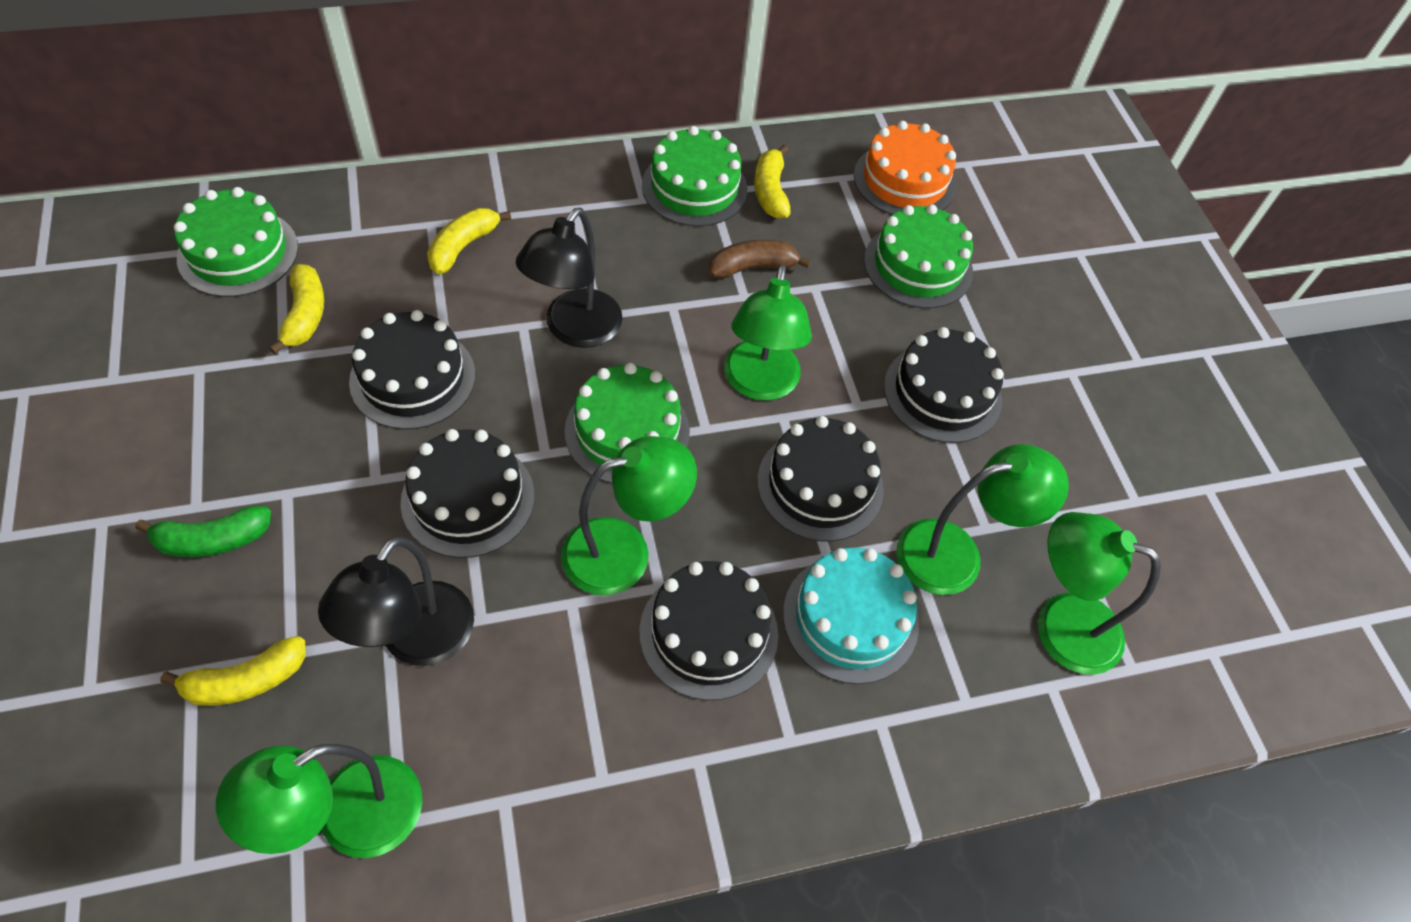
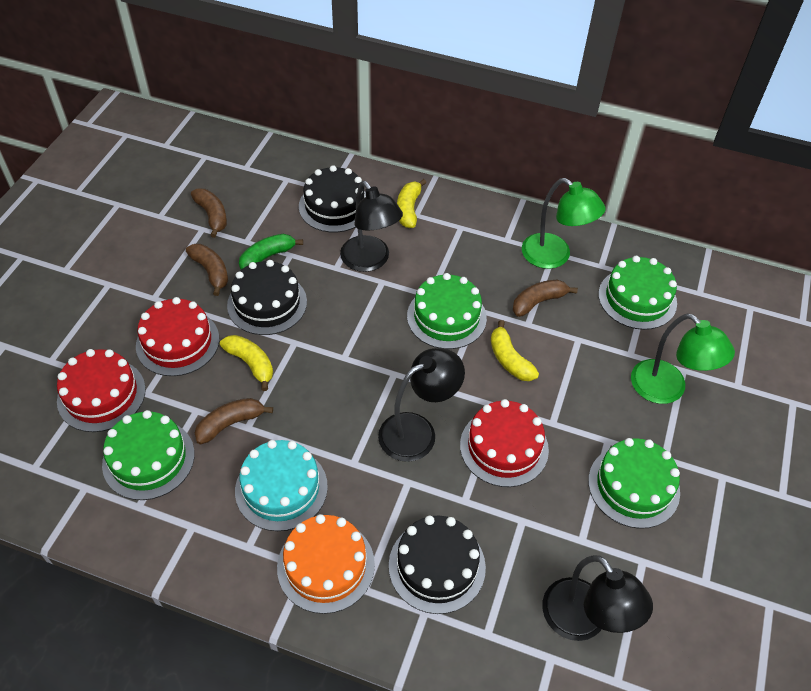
black cake: [349,310,475,430] [400,429,535,558] [639,561,778,701] [757,416,884,542] [884,327,1004,443] = 5 -> [227,260,307,335] [299,165,366,233] [389,515,486,614] = 3
black lamp: [318,537,474,666] [516,208,623,348] = 2 -> [340,181,403,272] [378,348,465,462] [542,555,653,641] = 3
brown banana: [709,240,811,279] = 1 -> [186,244,228,296] [191,189,227,238] [195,398,273,444] [513,280,578,317] = 4
green lamp: [216,744,423,858] [561,436,697,595] [724,264,812,401] [896,444,1069,595] [1038,512,1161,675] = 5 -> [522,178,606,269] [631,313,735,404] = 2
red cake: none = 0 -> [57,349,146,432] [136,297,219,376] [460,399,549,487] = 3
yellow banana: [160,636,306,706] [269,264,324,354] [427,208,511,274] [754,145,790,219] = 4 -> [220,335,273,391] [397,179,426,228] [491,320,539,381] = 3

